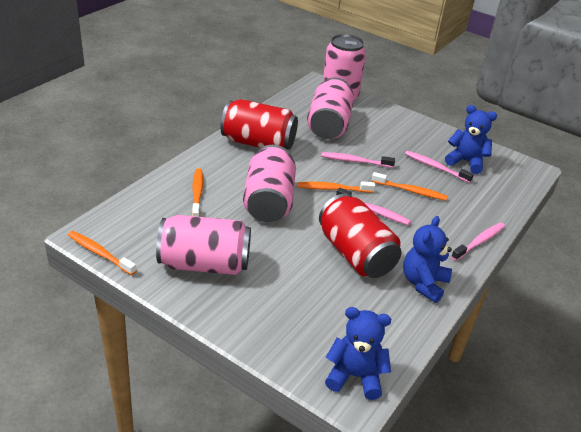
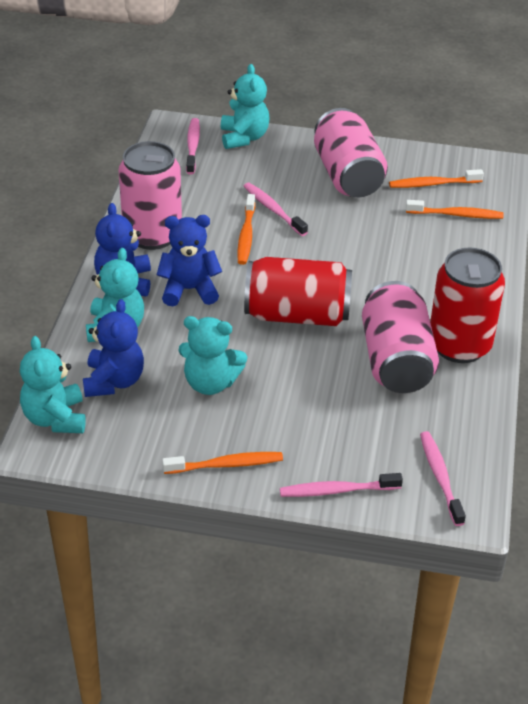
pink can: [156,215,251,275] [243,145,296,222] [307,77,354,139] [323,34,366,100] = 4 -> [119,141,182,250] [314,108,388,197] [362,281,439,393] = 3
turquoise teddy bear: none = 0 -> [20,336,86,433] [86,248,144,342] [178,316,247,395] [221,64,269,149] = 4

